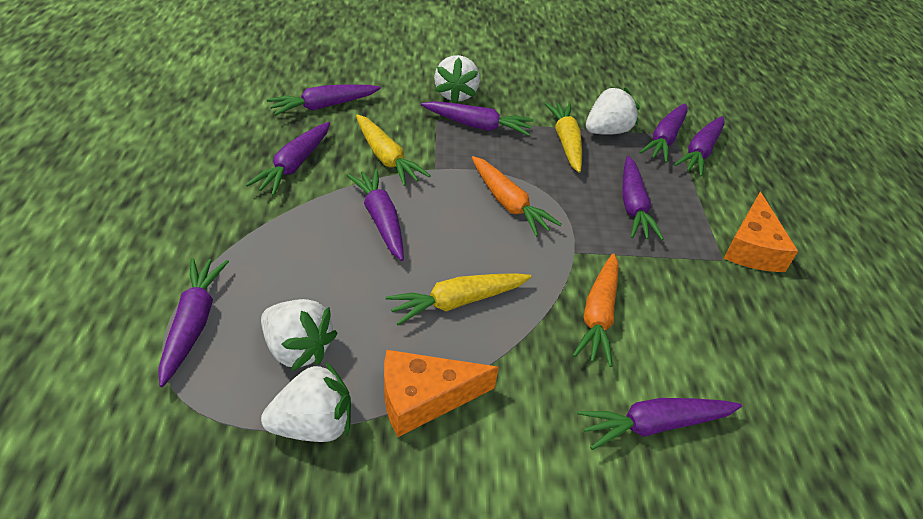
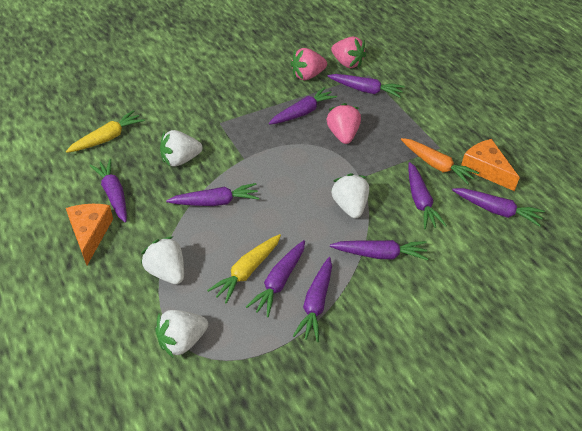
orange carrot: [472,156,562,237] [573,253,619,367] = 2 -> [401,138,479,185] = 1
pink strawberry: none = 0 -> [291,48,327,80] [327,103,361,144] [331,37,366,68] = 3
yellow carrot: [356,114,431,186] [386,273,531,325] [544,103,582,173] = 3 -> [66,110,145,153] [207,234,281,304] = 2

